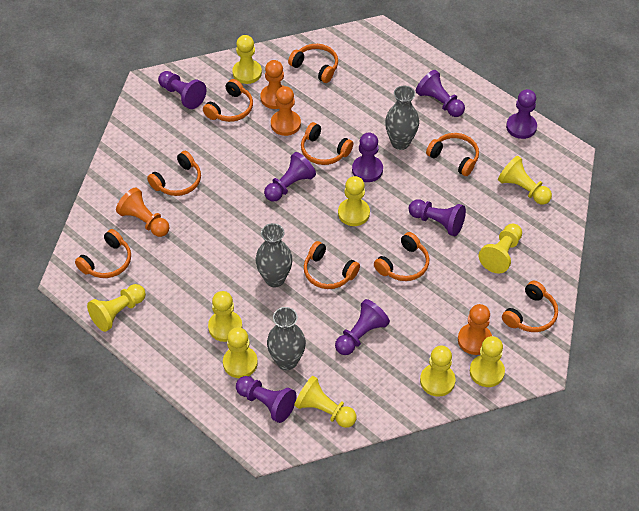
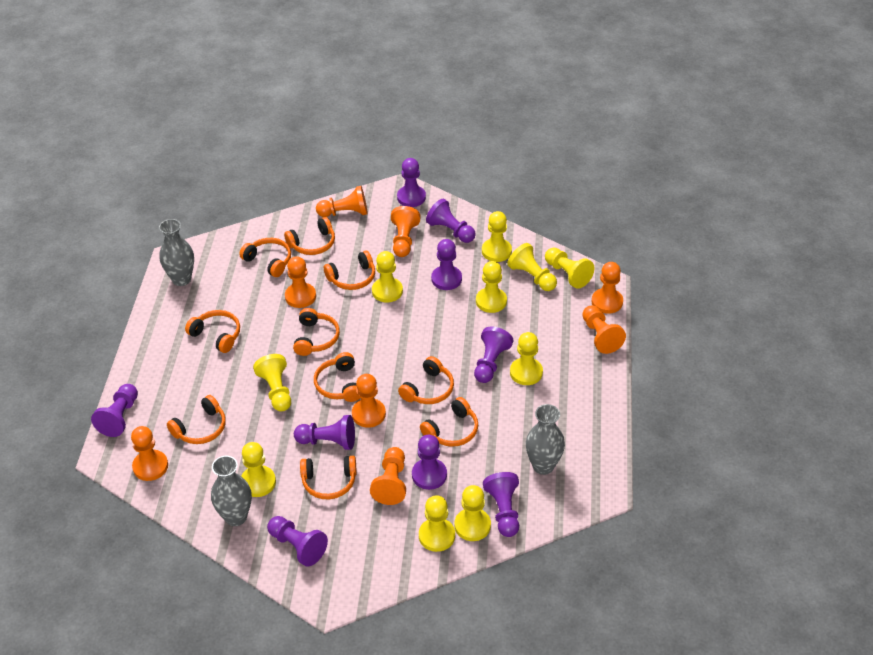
orange headphones: [75,229,131,278] [147,151,201,196] [203,79,253,122] [288,44,338,83] [301,122,353,165] [304,241,360,289] [374,232,429,281] [426,133,479,176] [502,281,558,332] = 9 -> [167,395,226,444] [185,310,240,353] [239,238,291,277] [284,217,335,255] [293,308,340,356] [300,456,357,499] [314,352,360,402] [324,251,375,290] [398,356,454,404] [420,397,478,447] = 10
orange pawn: [116,187,170,237] [260,60,284,109] [271,86,301,136] [458,304,492,355] = 4 -> [131,426,168,481] [285,256,316,308] [316,186,368,217] [352,374,386,428] [370,447,406,505] [391,206,421,257] [582,305,626,354] [592,262,623,314] = 8
purple pawn: [158,71,206,109] [236,376,296,423] [264,152,316,202] [335,299,390,355] [352,132,383,182] [409,199,466,236] [416,70,465,117] [506,89,537,139] = 8 -> [91,384,138,437] [267,516,328,567] [294,415,355,450] [397,158,426,207] [412,435,447,490] [426,199,476,243] [431,239,462,290] [474,327,513,383] [483,472,519,537] = 9

